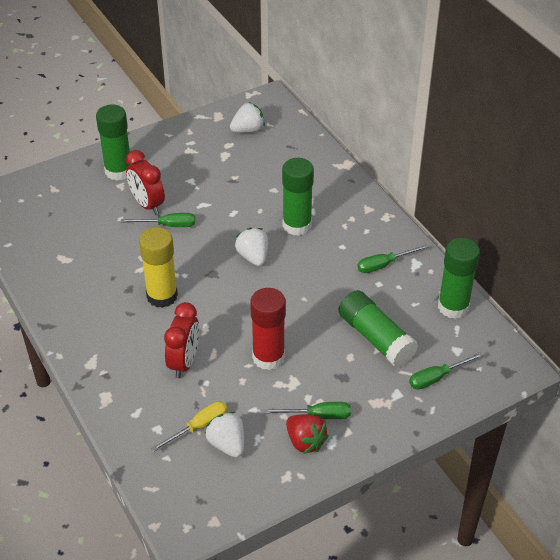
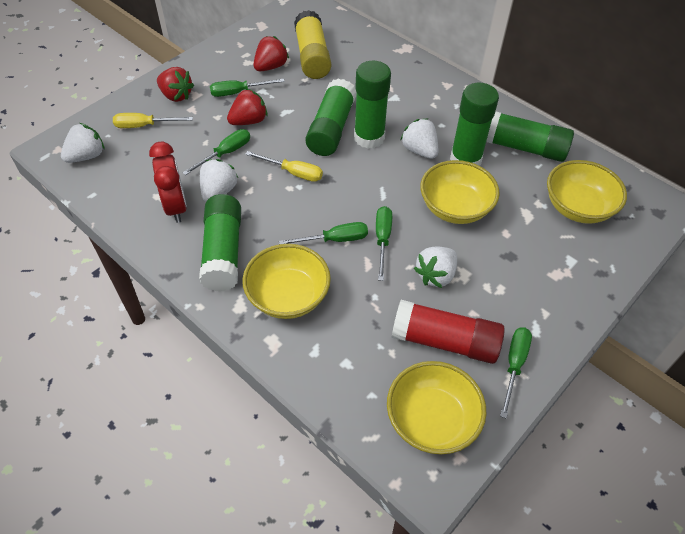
green glue stick: [96,104,131,180] [282,158,314,236] [338,290,418,367] [438,238,480,319] = 4 -> [199,194,241,291] [306,78,356,156] [354,61,391,149] [450,83,499,166] [486,111,574,162] = 5
green screwdriver: [121,213,195,227] [264,402,351,419] [357,244,428,273] [409,352,484,390] = 4 -> [182,129,250,175] [210,79,285,97] [279,222,368,244] [376,206,392,281] [500,327,532,418] = 5
red clock: [126,150,165,215] [164,302,199,378] = 2 -> [149,142,187,223] = 1
red strawberry: [286,414,329,454] = 1 -> [157,67,194,102] [227,89,268,125] [253,36,289,71] = 3
white strawberry: [205,412,244,458] [230,103,265,133] [235,228,268,266] = 3 -> [61,123,105,163] [200,159,238,202] [400,118,438,159] [414,247,457,288] = 4
yellow bowl: none = 0 -> [242,244,331,319] [387,361,487,455] [420,160,500,224] [547,160,627,224] = 4
yellow screwdriver: [151,402,228,452] = 1 -> [113,113,193,128] [245,151,323,182] = 2

